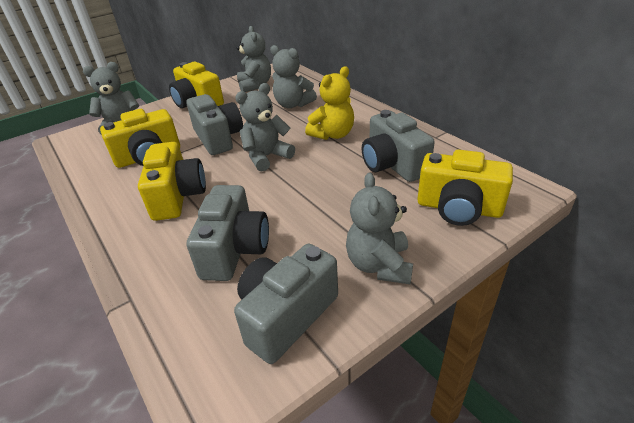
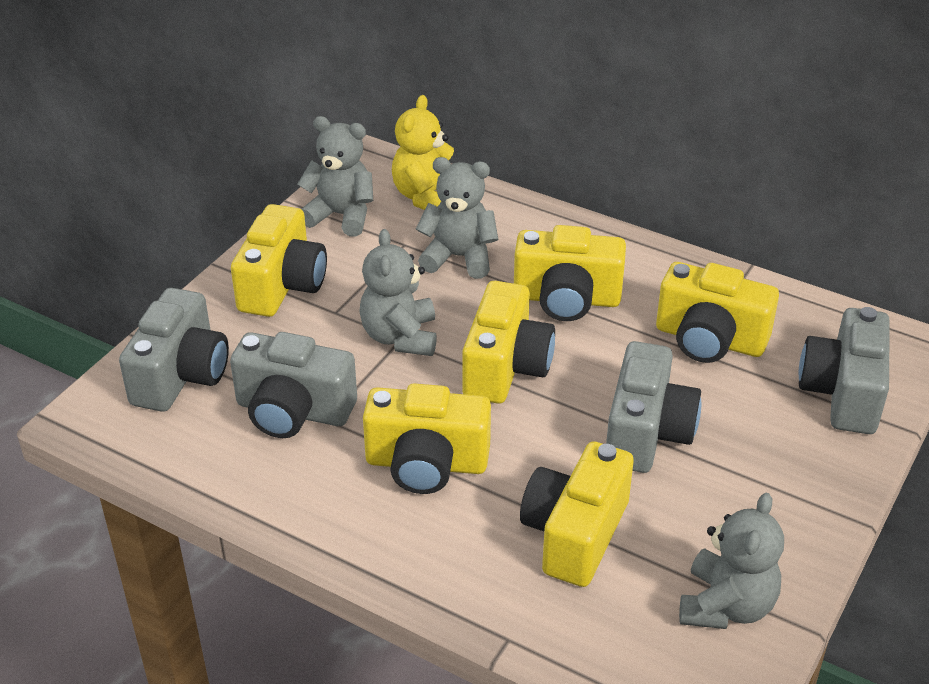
grey teddy bear: [83,62,139,135] [235,83,295,171] [237,26,271,92] [270,45,317,108] [346,172,413,284] = 5 -> [297,116,373,237] [359,229,437,356] [416,157,498,279] [679,493,784,629] = 4
yellow camera: [100,109,180,168] [138,142,206,221] [169,61,224,108] [417,150,513,226] = 4 -> [231,204,327,317] [363,383,491,494] [462,281,555,404] [514,225,626,321] [520,441,634,587] [656,262,779,363] = 6

